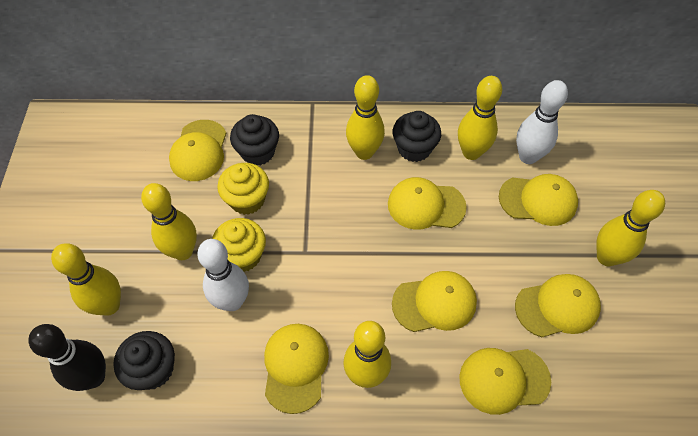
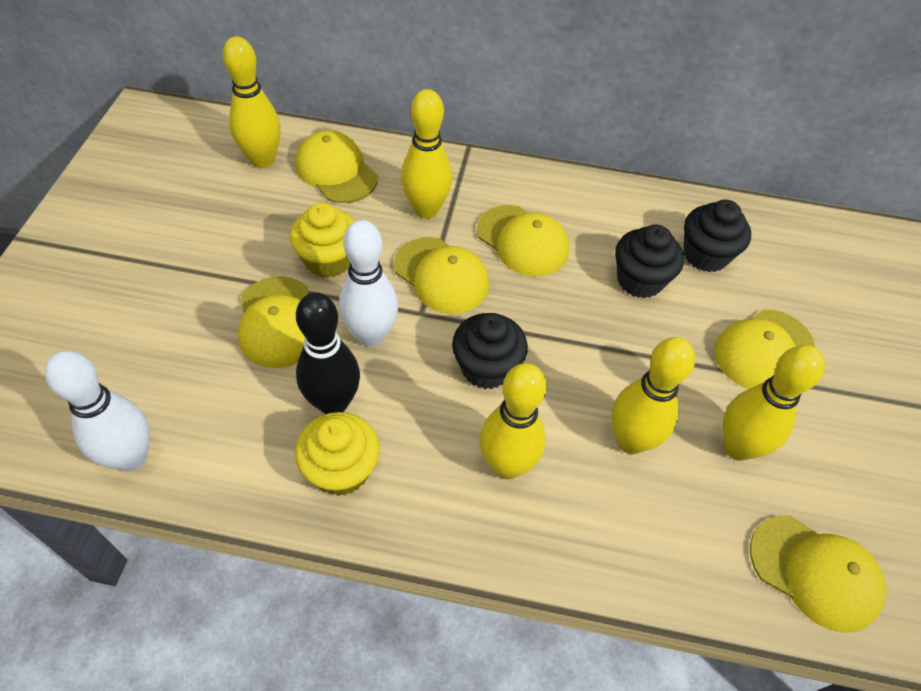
yellow bowling pin: [51,243,121,316] [141,183,197,260] [343,321,391,388] [346,75,385,160] [458,76,502,160] [596,190,665,266] = 6 -> [223,36,281,168] [401,89,452,219] [480,363,547,479] [611,337,695,454] [722,345,825,461] = 5
yellow cap: [169,120,226,181] [264,324,329,414] [388,177,467,230] [392,271,477,332] [459,348,551,415] [499,174,578,226] [515,274,601,337] = 7 -> [238,276,308,368] [295,130,378,203] [394,237,489,314] [477,205,569,277] [714,310,815,389] [750,516,886,633] = 6

